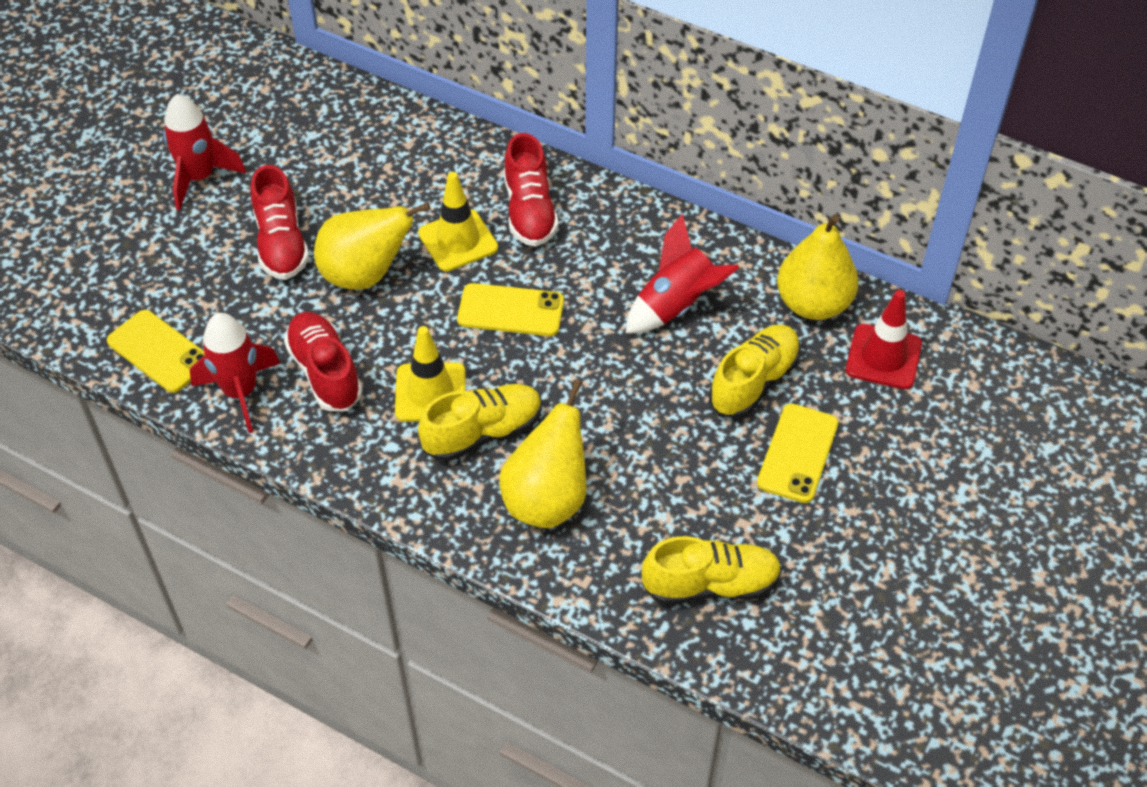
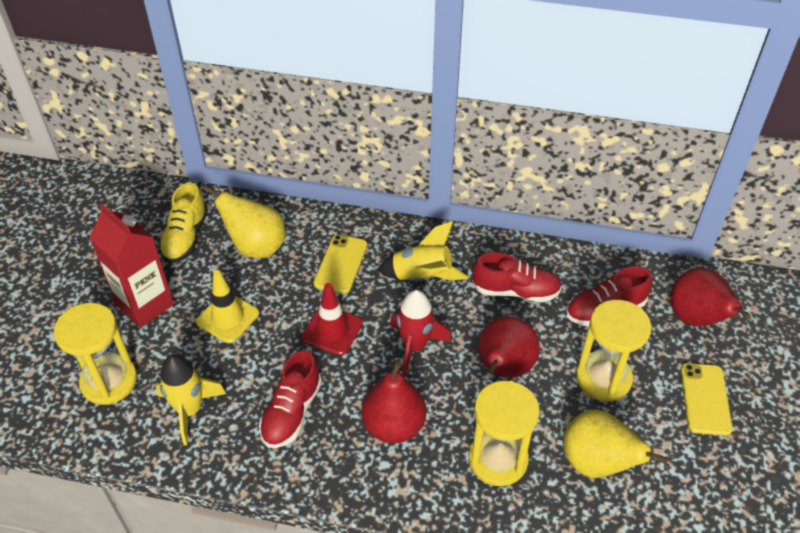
red carton: none = 0 -> [89,204,174,328] = 1
red pear: none = 0 -> [361,361,426,443] [478,316,540,378] [671,268,751,327] = 3
red rocket: [163,94,246,211] [190,313,281,433] [626,213,740,333] = 3 -> [390,290,451,377] = 1
yellow hourglass: none = 0 -> [53,303,137,405] [469,381,540,486] [576,300,652,402] = 3
yellow pear: [314,202,430,290] [499,379,586,528] [777,214,858,320] = 3 -> [202,185,285,258] [563,410,668,478] = 2
yellow phone: [107,310,204,393] [457,283,564,336] [757,404,838,503] = 3 -> [313,235,367,294] [681,363,733,436] = 2
yellow rocket: none = 0 -> [156,355,226,445] [377,221,469,281] = 2
yellow shoe: [418,384,542,462] [642,536,782,605] [709,325,801,418] = 3 -> [158,182,208,263] = 1
yellow traffic cone: [395,326,466,422] [418,172,498,272] = 2 -> [196,270,259,343] = 1

